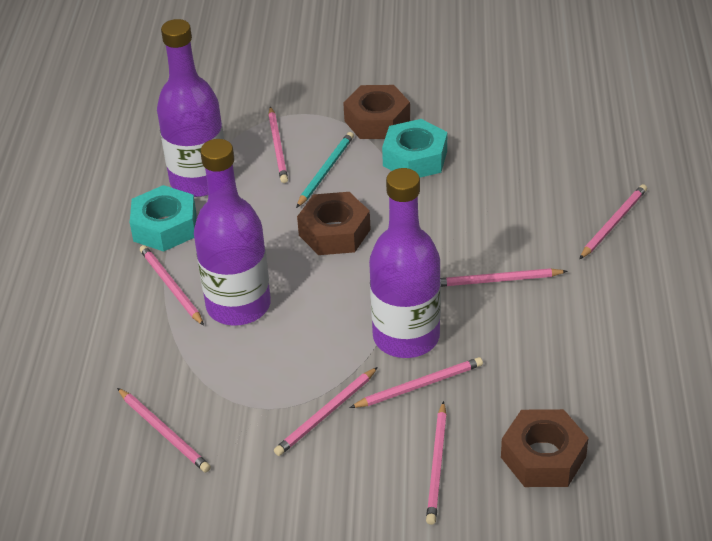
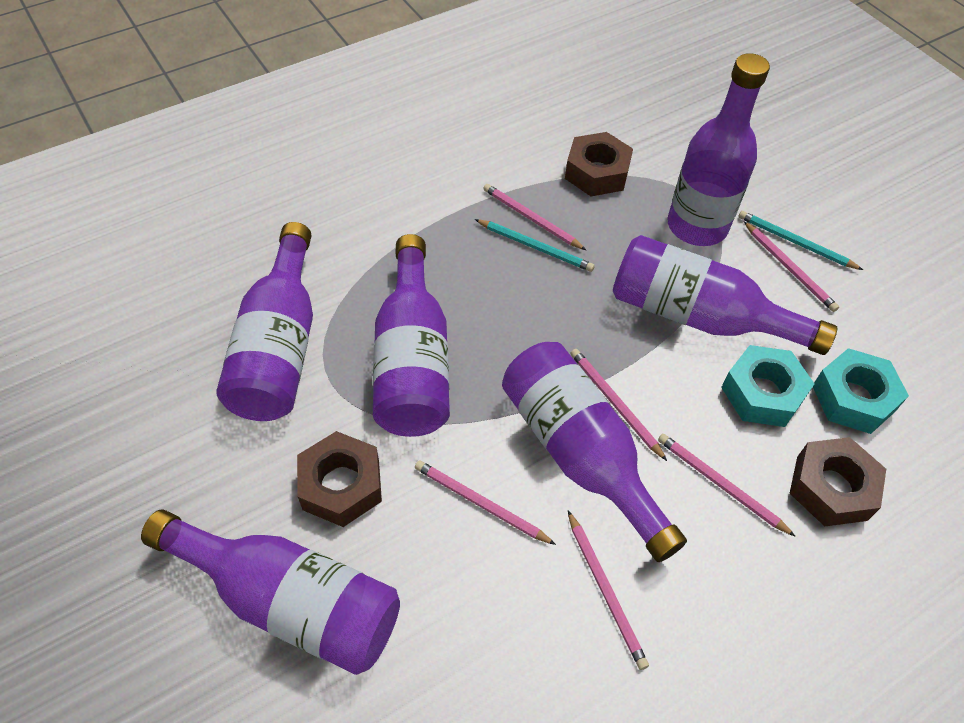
pink pencil: [117,388,211,472] [140,245,204,326] [268,106,288,183] [274,367,378,456] [350,357,483,408] [426,401,447,525] [440,268,568,287] [579,184,647,259] = 8 -> [415,460,556,545] [483,184,586,250] [568,511,649,670] [571,349,667,461] [658,434,796,537] [744,221,839,312] = 6
purple bottle: [157,19,224,197] [194,139,271,326] [369,168,441,358] = 3 -> [141,509,400,675] [217,222,313,421] [373,234,450,437] [502,342,687,562] [613,235,837,355] [667,53,770,246] = 6
turquoise pencil: [296,132,354,208] = 1 -> [475,219,595,272] [739,211,863,270] = 2

